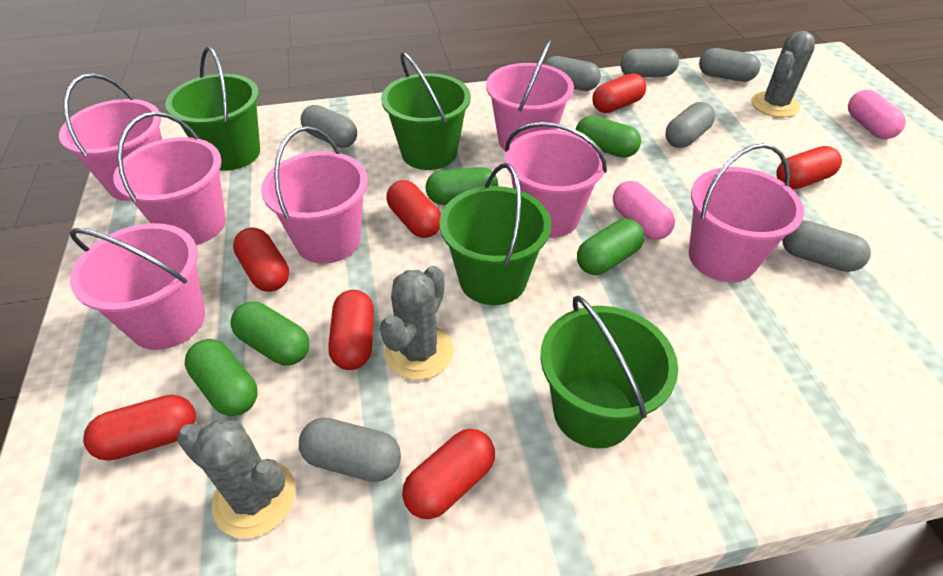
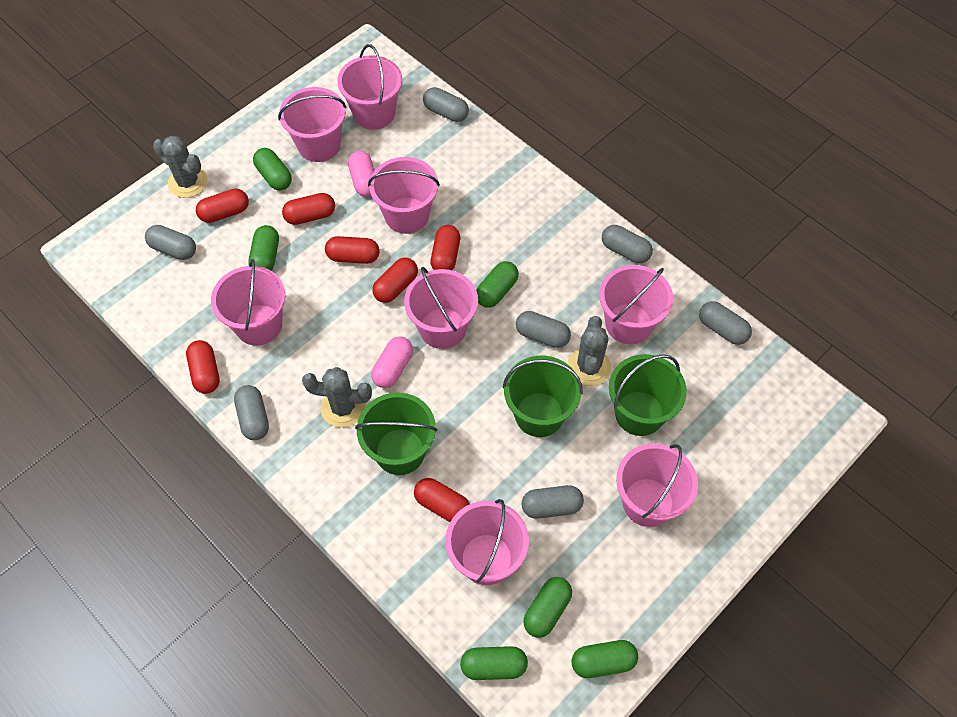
green bucket: [165,47,260,171] [381,52,471,170] [439,163,551,305] [540,295,678,448] = 4 -> [355,392,437,475] [503,356,583,437] [609,354,687,436] = 3
green capsule: [185,339,258,416] [231,302,309,365] [425,167,498,205] [576,116,641,158] [577,219,645,275] = 5 -> [248,225,279,271] [253,148,292,190] [460,646,528,680] [476,261,519,308] [523,577,572,638] [572,640,638,678] = 6
pink bucket: [59,73,162,201] [70,223,205,350] [113,112,226,245] [261,126,368,264] [486,39,574,151] [505,122,607,238] [689,143,804,282] = 7 -> [211,259,285,345] [278,87,347,162] [337,44,402,130] [368,157,440,234] [404,267,478,349] [445,499,529,585] [599,265,673,344] [616,443,698,527] = 8

